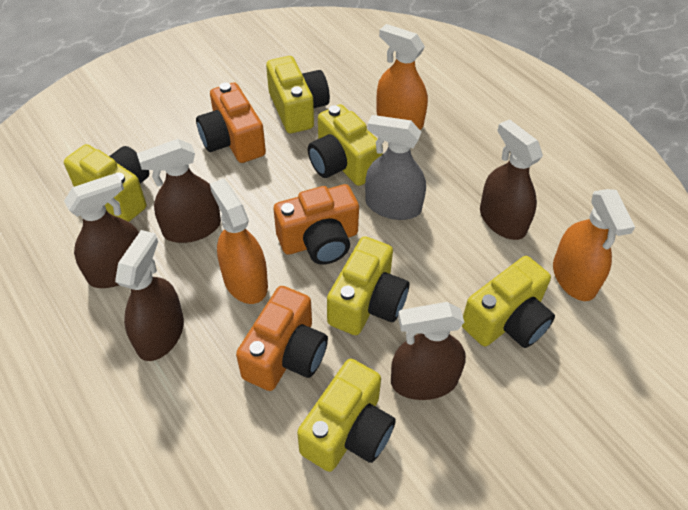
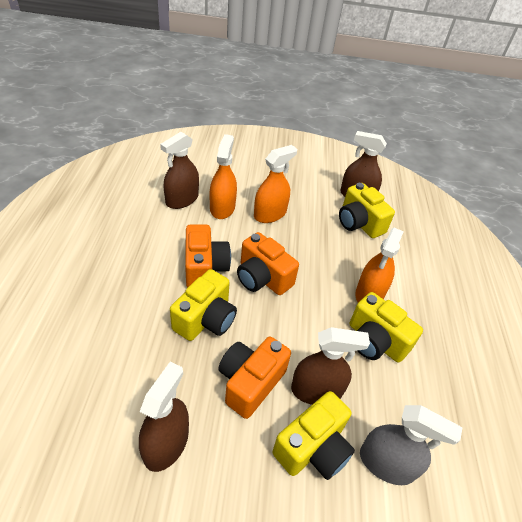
brown spray bottle: [64,173,139,288] [115,230,184,361] [137,139,221,243] [391,302,466,400] [480,119,543,240] = 5 -> [139,362,189,472] [160,132,199,209] [291,327,370,405] [340,131,387,197] = 4
yellow camera: [64,144,149,222] [266,56,330,133] [297,359,396,472] [308,104,383,186] [327,236,409,335] [462,256,555,348] = 6 -> [170,269,237,341] [273,391,355,480] [339,183,395,238] [350,292,423,363] = 4

